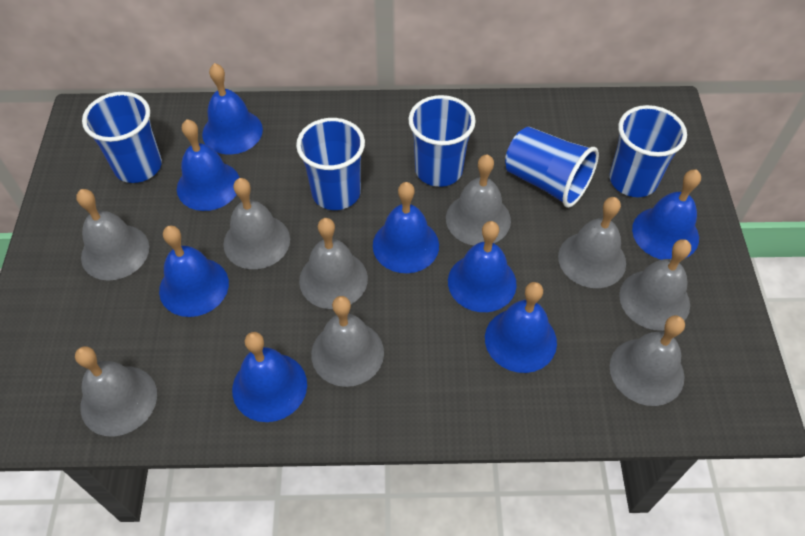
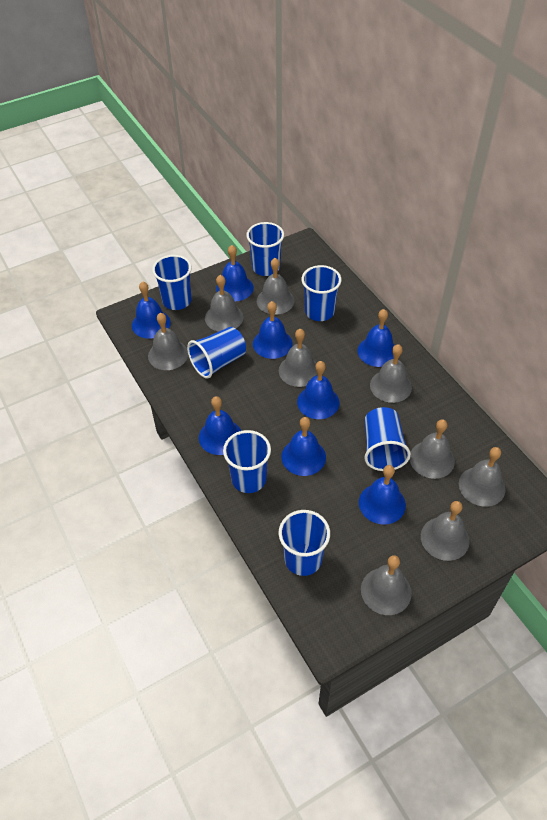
blue cup: [82,92,162,183] [296,118,365,210] [408,95,476,187] [505,127,599,208] [609,105,687,197] = 5 -> [152,255,192,310] [187,327,246,379] [223,430,271,493] [246,222,284,276] [279,510,330,576] [301,265,342,321] [364,407,411,471] = 7

